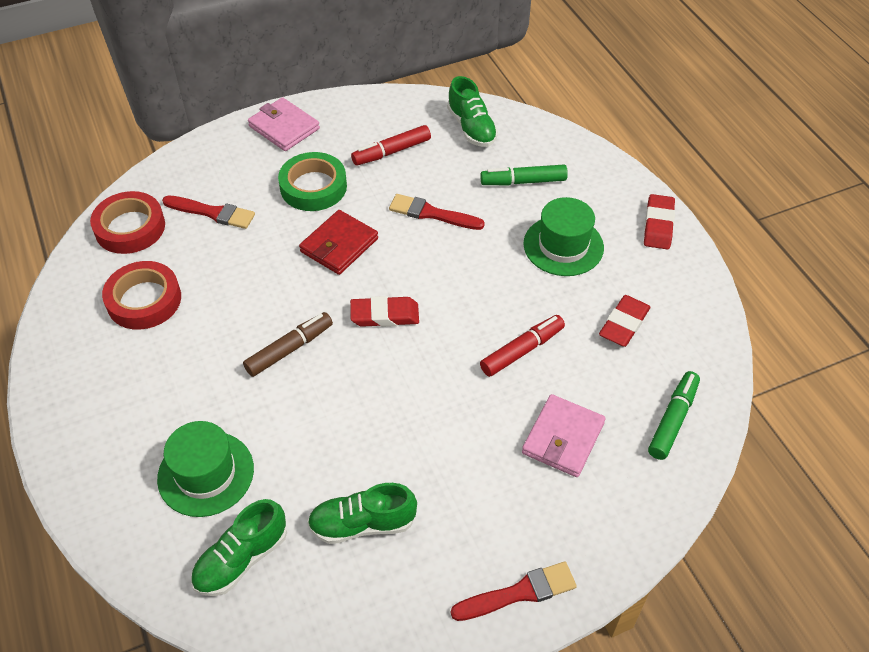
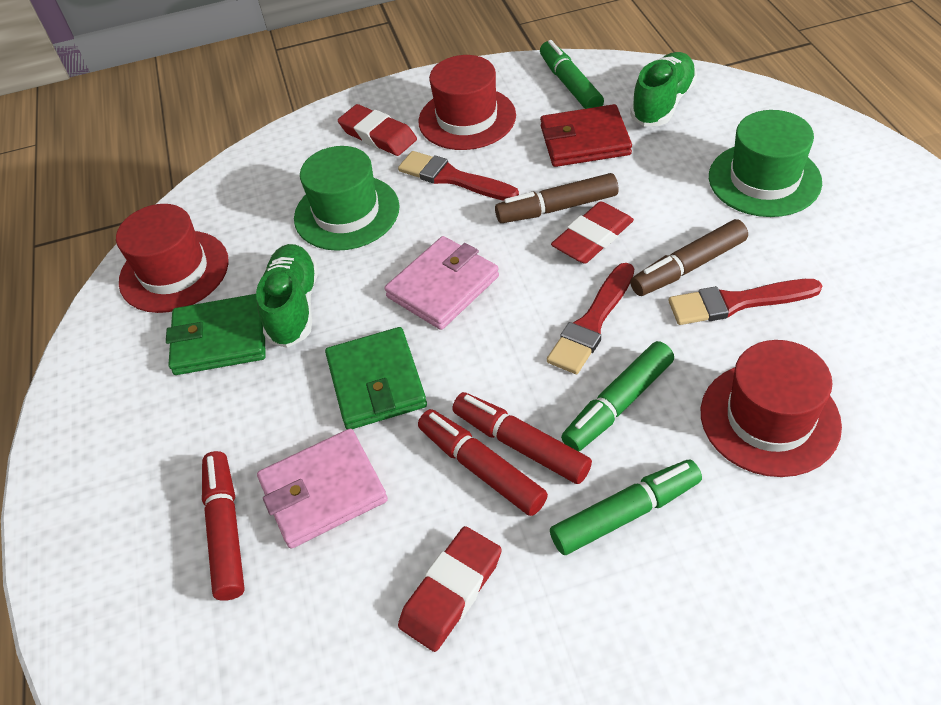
brown marker: [243,312,333,377] = 1 -> [495,173,619,223] [630,219,748,296] = 2
green marker: [480,165,568,185] [648,371,700,460] = 2 -> [540,40,604,109] [550,460,702,555] [561,341,674,451] = 3
green shoe: [191,499,287,596] [307,483,417,544] [447,76,498,147] = 3 -> [256,244,318,348] [630,52,697,127] = 2
green tape: [278,152,347,211] = 1 -> none = 0
green wallet: none = 0 -> [166,294,266,375] [325,327,427,429] = 2
red hat: none = 0 -> [116,204,229,313] [418,55,516,150] [701,340,842,477] = 3
red marker: [351,125,431,166] [480,315,565,377] = 2 -> [202,451,245,601] [418,409,548,516] [452,392,592,484] = 3
red tape: [90,191,165,254] [102,261,181,330] = 2 -> none = 0

